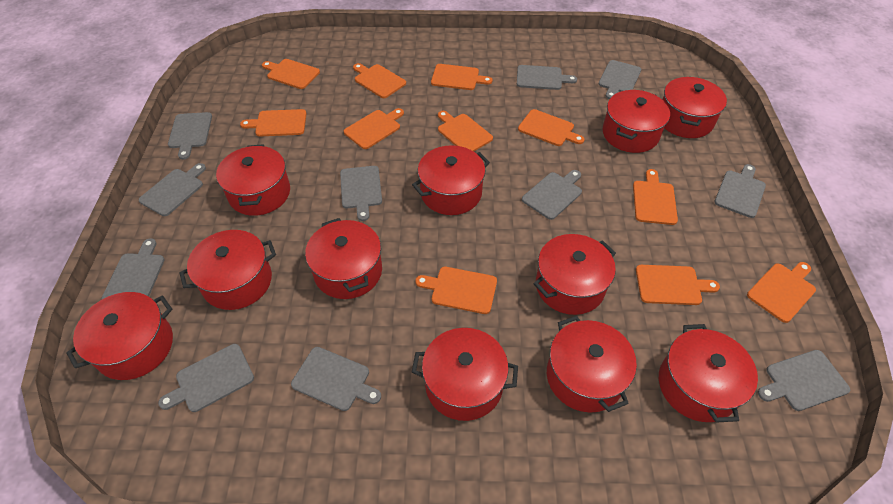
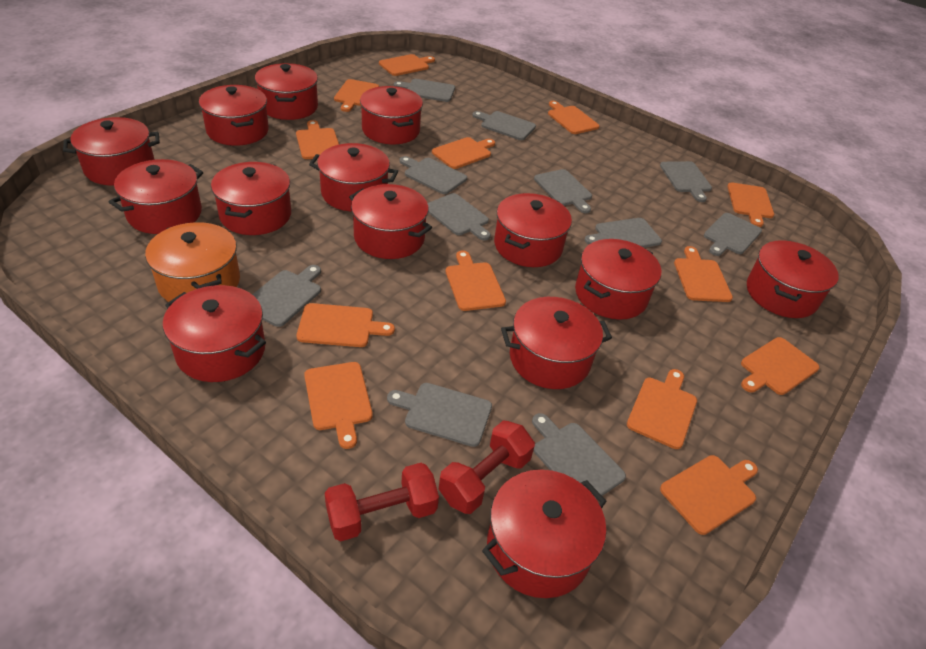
orange cutting board: [240,109,306,136] [262,59,320,89] [344,108,404,149] [353,63,406,98] [415,267,497,314] [431,64,492,90] [438,111,493,151] [518,109,585,146] [633,169,678,225] [636,265,720,305] [747,262,816,323] = 11 -> [296,120,339,159] [296,303,395,347] [304,362,373,449] [334,79,379,112] [379,54,435,76] [432,137,495,169] [445,250,506,311] [548,101,600,134] [627,369,697,449] [660,455,758,535] [674,246,733,302] [727,182,774,227] [741,337,820,395] = 13
orange pot: none = 0 -> [145,222,240,302] = 1
red dumbbell: none = 0 -> [325,463,439,541] [439,421,535,514] = 2
red pot: [66,292,173,380] [179,230,276,310] [216,144,290,216] [305,218,382,299] [412,145,490,215] [412,328,518,421] [534,234,616,315] [547,316,637,413] [603,90,670,153] [659,324,758,423] [662,77,727,138] = 11 -> [63,117,160,186] [109,159,203,234] [163,285,266,382] [199,85,269,146] [211,162,291,235] [255,63,318,120] [309,143,398,212] [349,184,432,259] [360,86,423,144] [482,469,607,598] [494,193,572,267] [501,297,612,389] [575,239,661,320] [747,240,839,318] = 14

